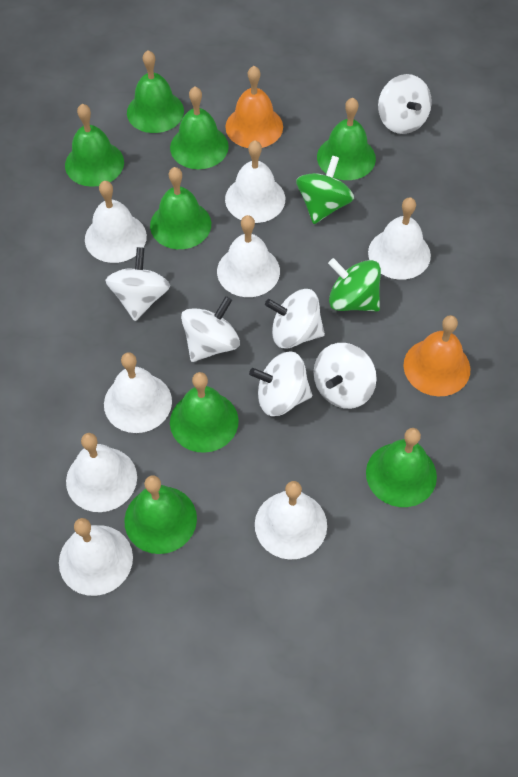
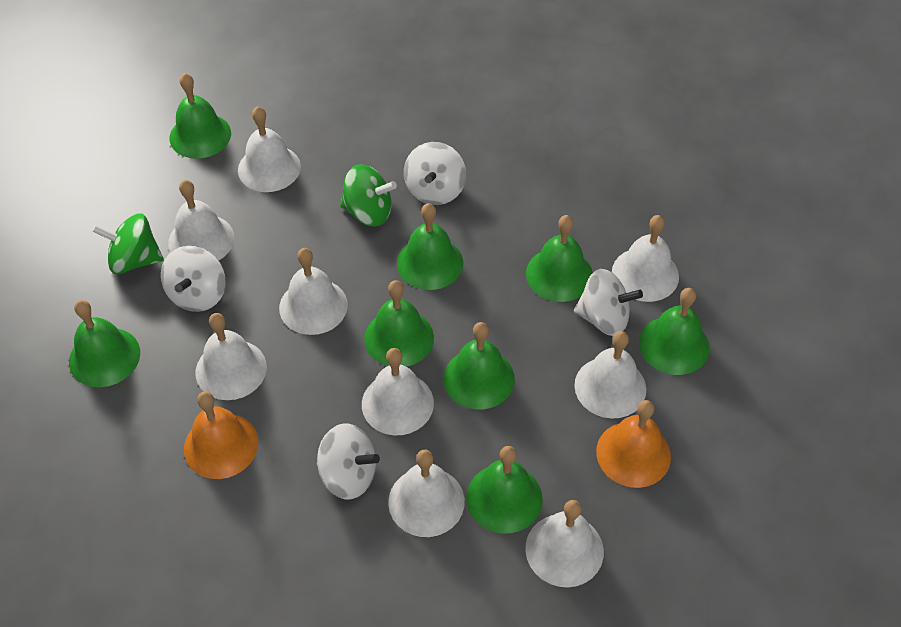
white bell: [59,518,133,596] [66,433,137,512] [85,181,147,263] [104,352,172,433] [217,215,280,297] [225,141,285,223] [255,481,327,560] [368,197,431,280] = 8 -> [168,180,234,261] [195,313,267,400] [238,106,301,192] [279,248,348,335] [362,348,434,435] [388,450,465,537] [525,500,604,587] [574,331,646,419] [612,215,679,302] = 9
white spinning top: [105,247,170,321] [181,296,240,362] [249,351,312,416] [265,289,325,349] [314,343,377,409] [378,74,432,134] = 6 -> [161,246,226,312] [317,423,380,499] [404,142,466,205] [574,269,643,336] = 4

